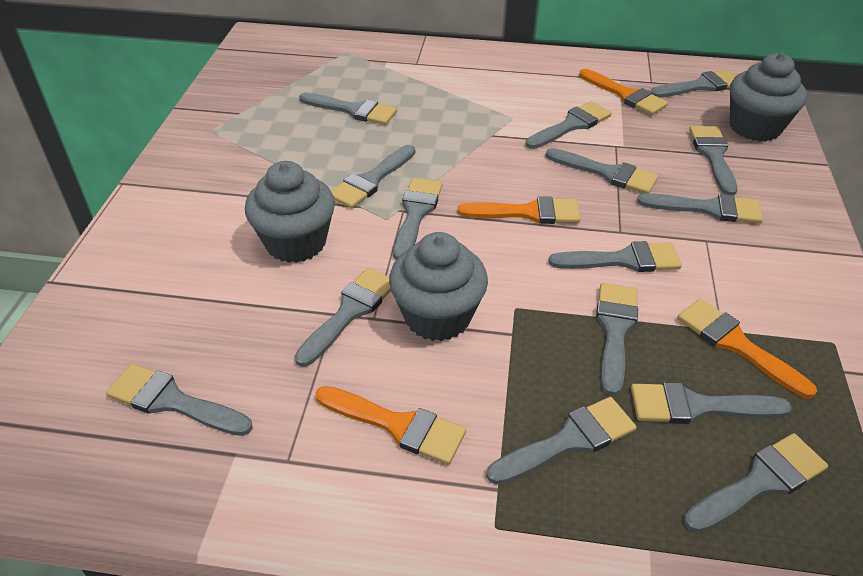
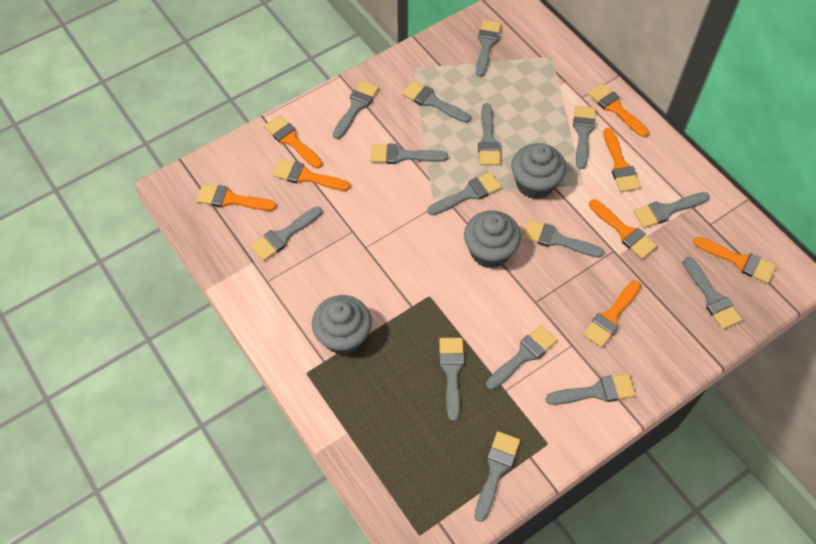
orange brush: [315,386,466,465] [458,196,580,224] [579,69,668,115] [677,299,817,399] = 4 -> [196,184,276,211] [264,115,322,169] [273,159,350,191] [583,280,641,348] [588,83,649,137] [589,199,657,259] [604,128,641,192] [693,237,776,284] = 8

